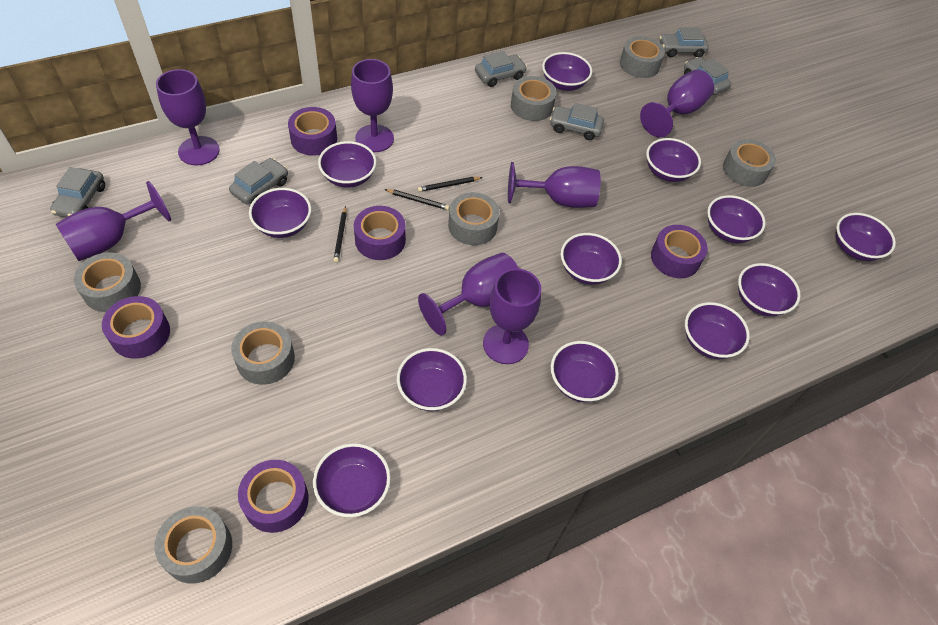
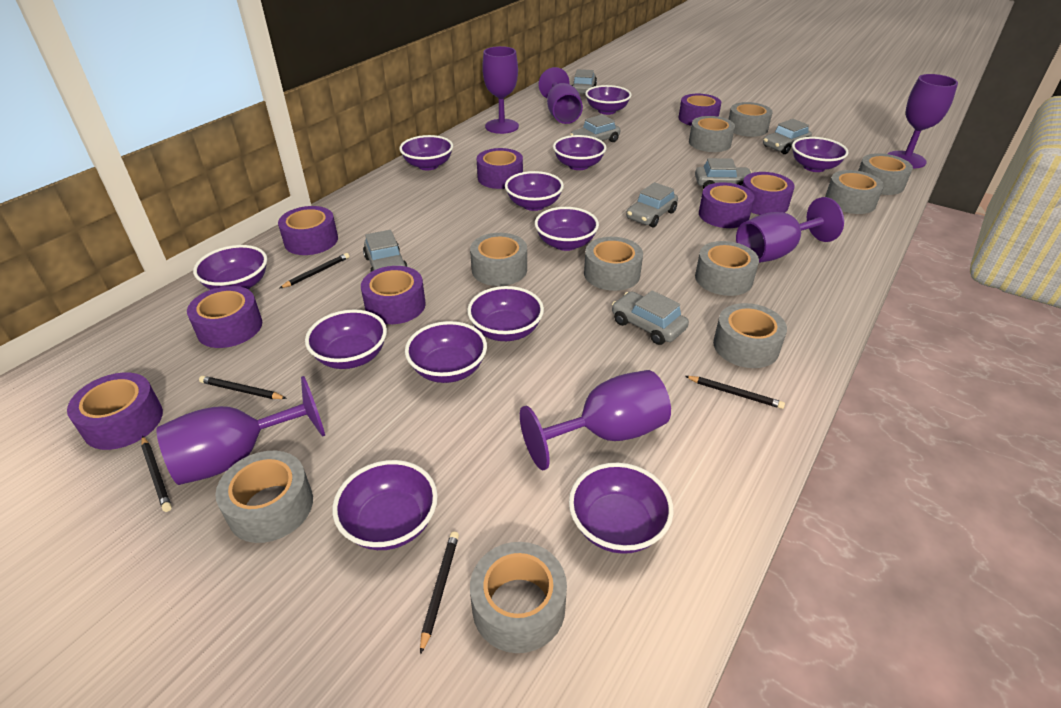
black pencil: [333,206,347,263] [384,189,450,210] [418,177,482,192] = 3 -> [141,436,172,512] [199,376,287,399] [279,253,349,289] [420,532,459,655] [685,376,785,409] = 5
grey car: [50,167,105,217] [229,158,288,204] [475,51,527,87] [550,103,604,140] [660,27,709,57] [684,57,731,95] = 6 -> [363,230,408,273] [570,114,620,142] [572,69,597,94] [612,290,689,345] [626,182,678,227] [695,158,752,189] [763,119,812,154] = 7
grey tape: [74,253,141,312] [154,506,232,583] [231,321,295,385] [448,192,500,245] [511,76,557,121] [620,36,665,78] [723,139,776,187] = 7 -> [215,451,313,543] [470,233,527,286] [470,542,567,653] [584,237,643,291] [689,116,735,152] [695,241,759,296] [713,303,787,368] [728,102,773,137] [825,170,884,214] [858,153,913,195] = 10
purple goblet: [56,181,171,261] [156,69,220,166] [351,59,394,152] [418,253,519,336] [483,268,541,364] [508,162,601,208] [640,70,714,137] = 7 -> [156,376,325,485] [482,46,519,134] [520,370,671,470] [538,67,583,124] [736,197,844,263] [888,74,958,168] = 6
purple tape: [102,296,170,359] [238,460,309,533] [288,107,337,156] [354,206,406,260] [651,225,708,278] = 5 -> [67,372,163,450] [187,286,262,348] [278,206,338,255] [361,266,426,324] [477,148,523,189] [679,94,721,126] [699,182,755,228] [742,172,795,215] = 8

